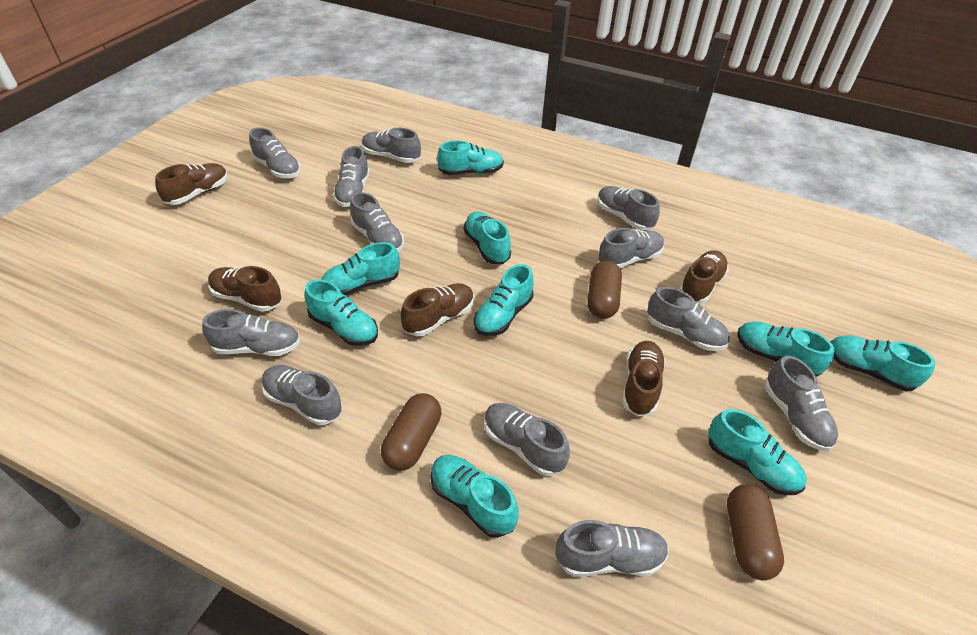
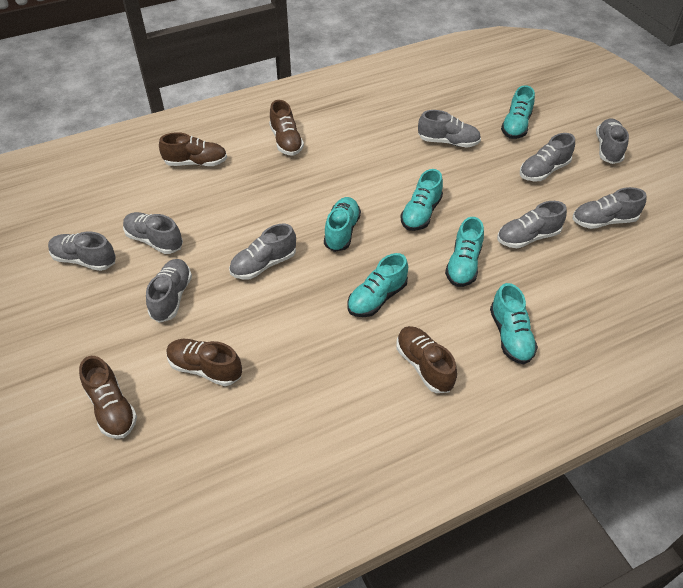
brown capsule: [381,393,441,471] [587,261,622,319] [727,484,784,580] = 3 -> none = 0
grey shoe: [202,309,300,356] [249,128,301,178] [261,365,342,425] [333,146,370,207] [350,192,404,252] [362,128,421,163] [484,403,570,476] [555,520,669,577] [597,186,660,230] [598,228,664,268] [647,287,730,351] [764,356,838,451] = 12 -> [48,232,116,271] [123,212,183,254] [146,259,192,323] [229,224,296,279] [418,110,481,147] [497,201,567,248] [520,133,575,181] [573,187,646,229] [596,118,629,164] = 9
turquoise shoe: [304,280,378,346] [321,242,400,295] [431,455,519,538] [437,140,504,175] [464,211,511,264] [474,264,534,336] [708,409,807,495] [737,321,834,377] [830,335,936,391] = 9 -> [324,197,361,252] [347,253,408,317] [400,169,443,231] [445,217,484,287] [490,283,538,364] [501,85,535,139] = 6

